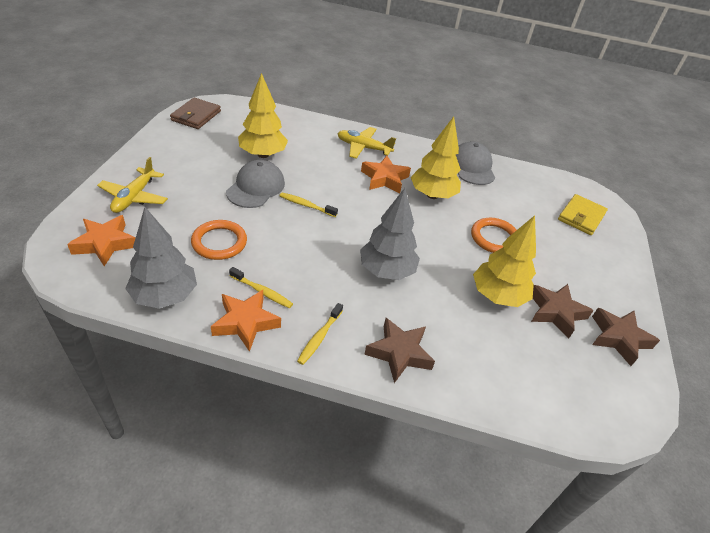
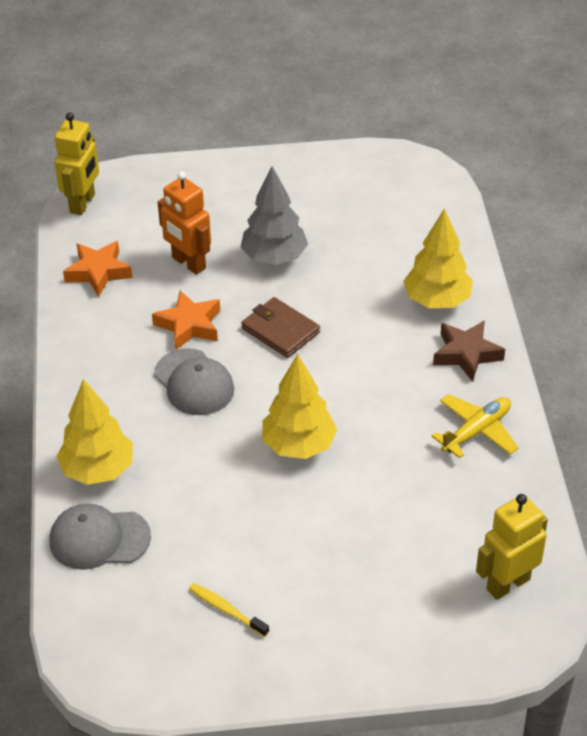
brown star: [364,318,435,383] [531,284,594,338] [592,308,660,366] = 3 -> [433,320,505,382] = 1
grey tree: [125,207,197,309] [360,188,420,280] = 2 -> [241,166,308,265] = 1
orange ring: [191,220,247,260] [471,218,517,253] = 2 -> none = 0
orange robot: none = 0 -> [158,171,211,275] = 1
orange star: [67,215,135,266] [211,290,281,352] [361,155,411,193] = 3 -> [63,241,132,297] [152,290,220,350] = 2
yellow plane: [97,157,168,213] [337,127,396,159] = 2 -> [431,394,519,459] = 1
yellow robot: none = 0 -> [55,112,99,215] [476,494,548,600] = 2
yellow toothbrush: [229,267,293,308] [279,193,338,217] [297,303,343,365] = 3 -> [189,583,269,637] = 1
yellow wallet: [558,194,608,235] = 1 -> none = 0

